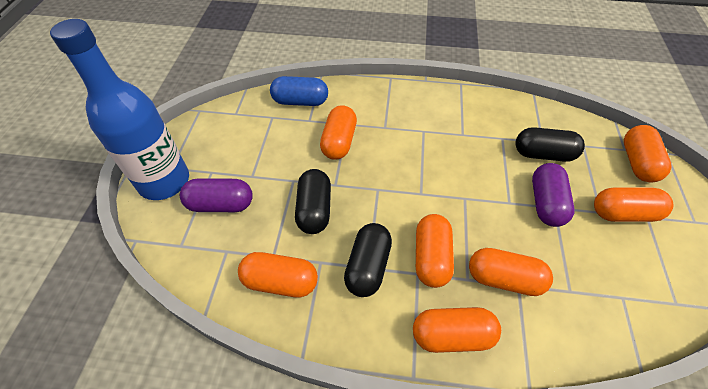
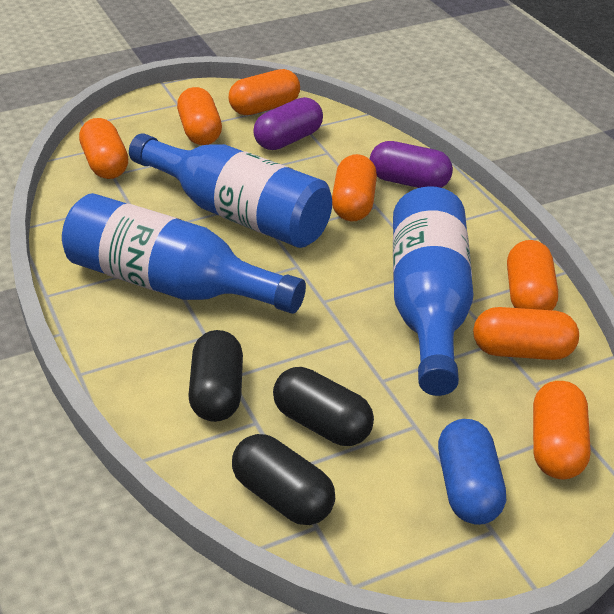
blue bottle: [50,19,189,200] = 1 -> [62,193,306,314] [129,133,332,248] [393,186,474,396] = 3

